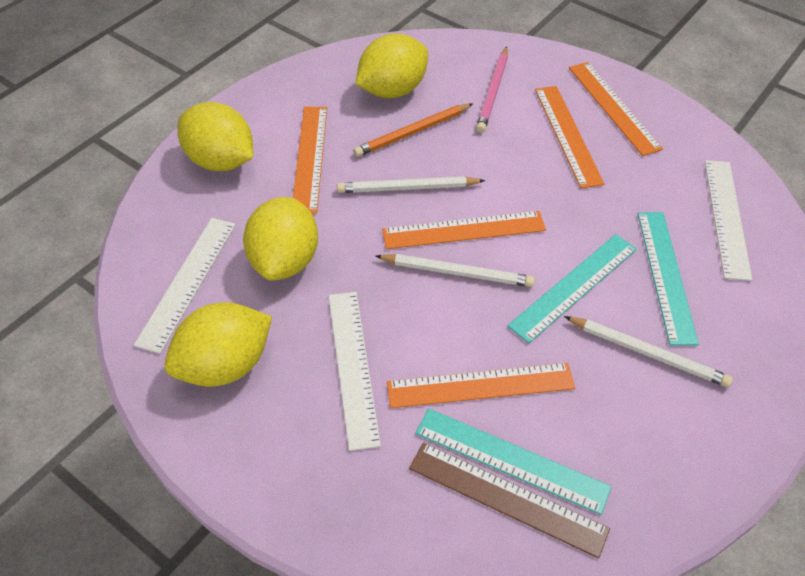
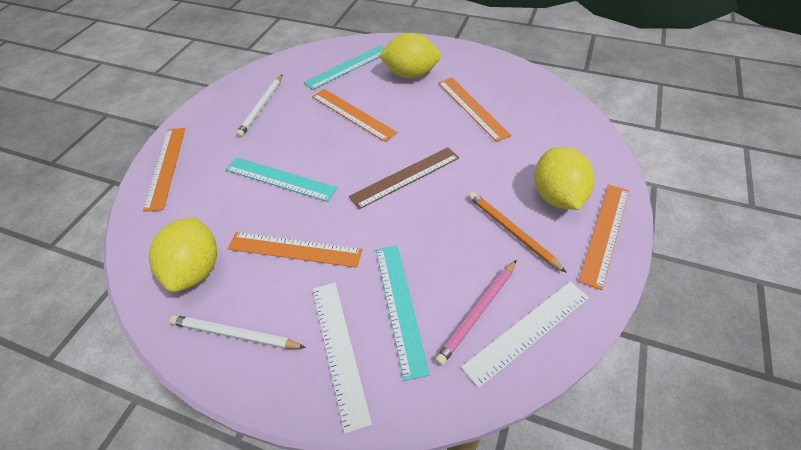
white pencil: [337,176,485,193] [375,254,535,287] [564,316,733,388] = 3 -> [169,315,306,349] [236,75,282,137] = 2
white ruler: [133,218,236,354] [329,292,381,451] [705,160,752,281] = 3 -> [313,283,372,434] [461,281,589,388] = 2
yellow lemon: [165,302,272,387] [178,102,253,171] [243,197,318,280] [355,34,428,98] = 4 -> [149,217,217,292] [379,33,441,79] [534,147,594,210] = 3

